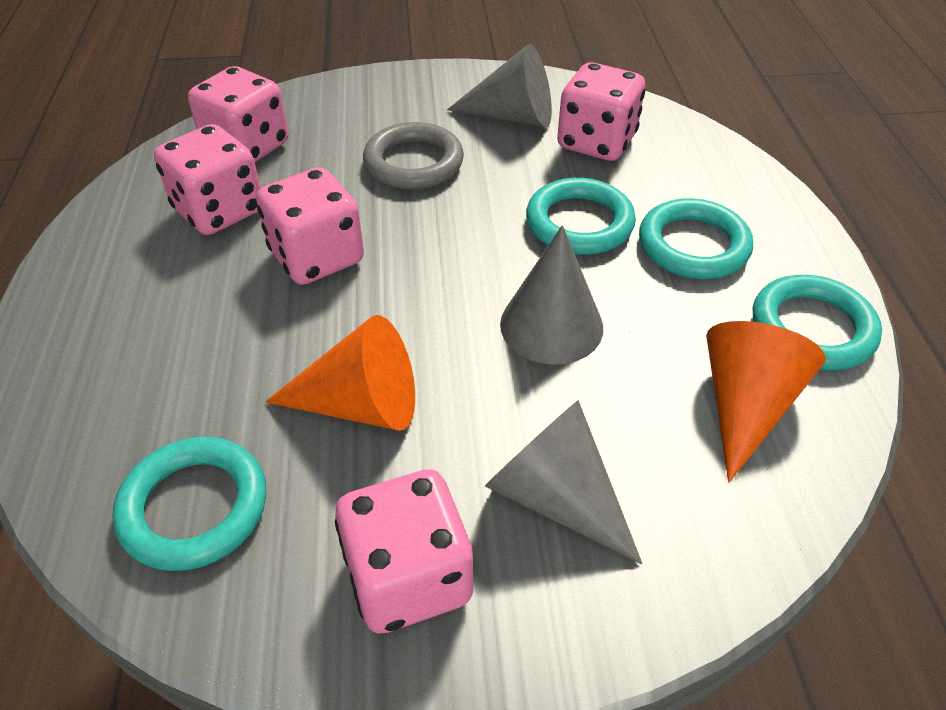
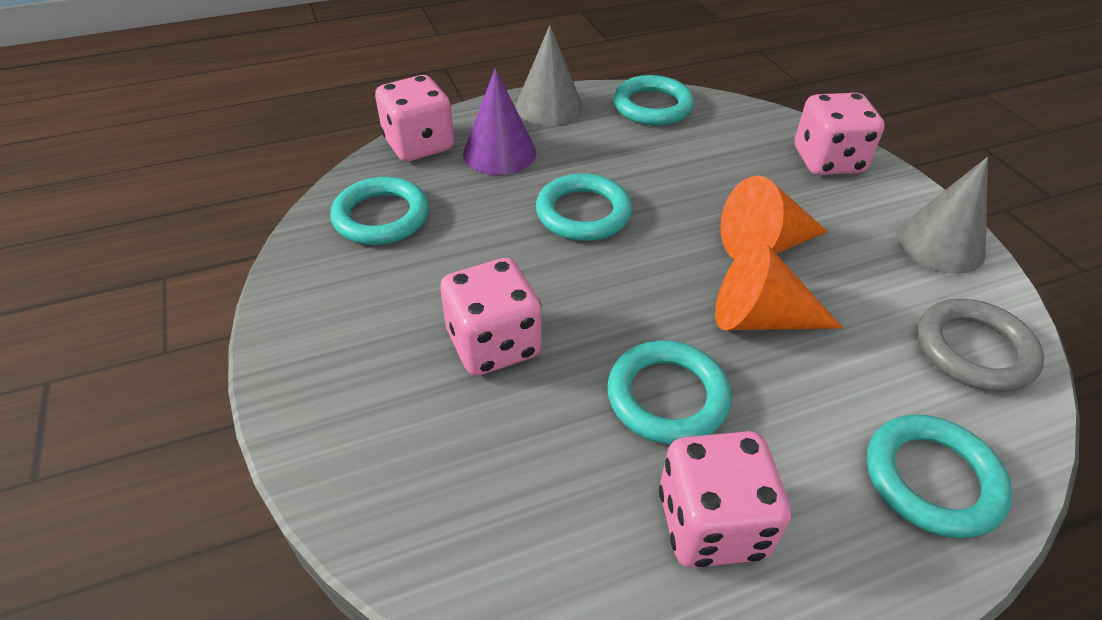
grey cone: [447,44,552,128] [485,400,643,564] [500,225,603,365] = 3 -> [516,25,583,126] [896,157,988,274] = 2
pink dice: [154,124,261,235] [188,66,289,162] [256,167,364,285] [335,469,473,634] [557,62,645,161] = 5 -> [375,75,454,162] [440,258,542,376] [659,431,791,568] [795,93,885,175] = 4
purple cone: none = 0 -> [463,68,536,175] = 1
turquoise ring: [112,437,267,571] [526,178,636,255] [639,198,753,279] [753,275,882,370] = 4 -> [330,177,429,245] [536,173,632,241] [607,341,731,445] [613,75,694,126] [867,415,1013,538] = 5

